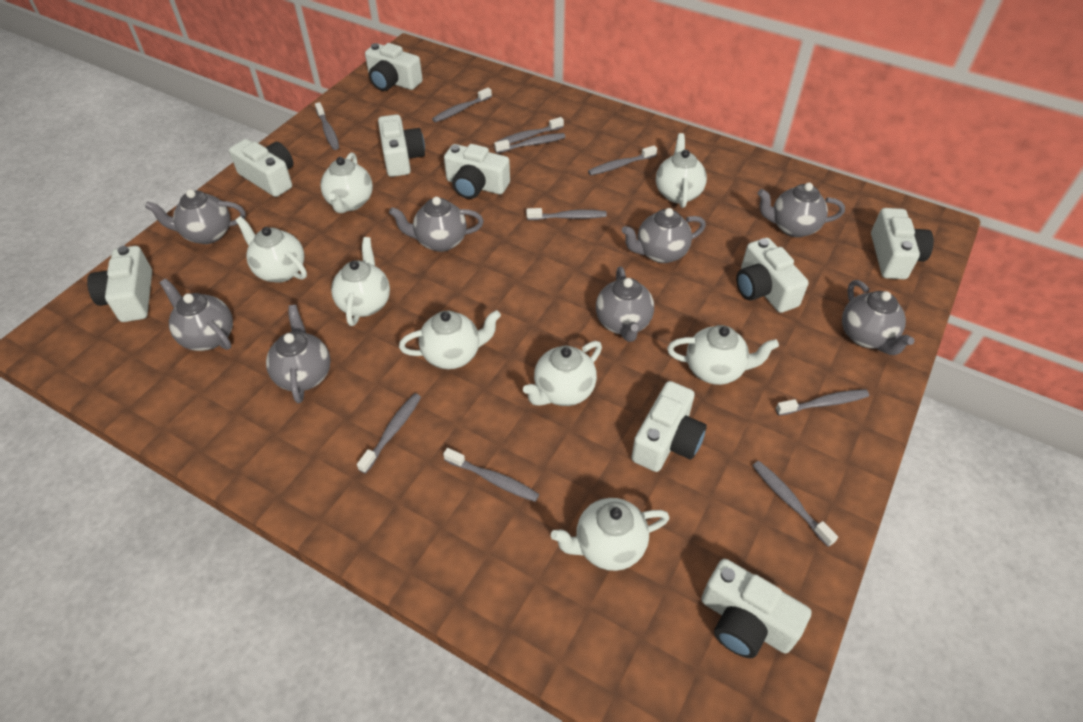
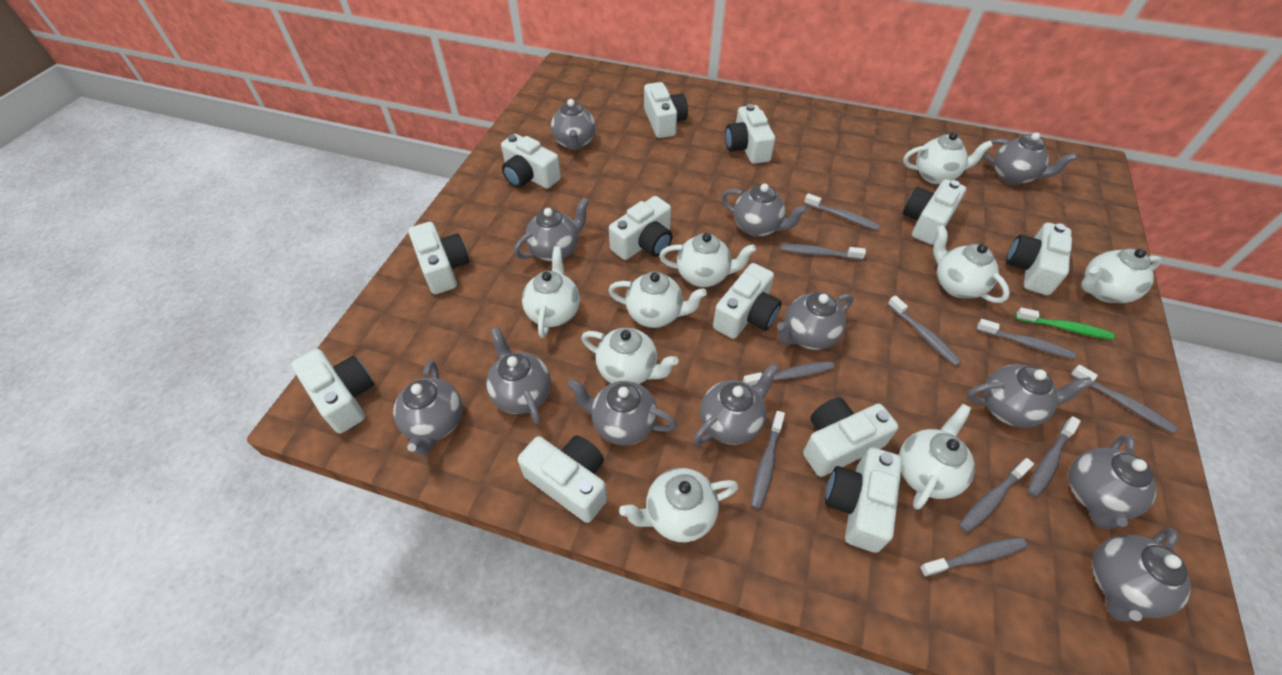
green toothbrush: none = 0 -> [1015,307,1115,340] = 1
grey teapot: [145,189,246,244] [160,278,233,351] [266,305,331,403] [389,197,484,252] [596,267,654,342] [622,208,706,263] [758,183,845,237] [842,280,915,355] = 8 -> [393,360,462,455] [486,327,551,424] [514,197,589,261] [551,98,596,150] [567,379,677,445] [693,363,779,445] [721,183,808,237] [777,292,854,350] [967,365,1094,428] [983,132,1077,185] [1069,434,1156,529] [1093,528,1191,621] = 12
white camera: [87,246,152,322] [229,139,293,197] [365,43,423,91] [378,114,425,177] [444,144,510,199] [631,381,707,472] [701,559,812,658] [736,238,809,313] [871,208,934,279] = 9 -> [291,349,374,433] [408,222,469,294] [501,134,561,189] [518,436,607,523] [609,196,672,260] [644,82,688,138] [713,263,782,339] [725,104,775,164] [803,398,899,477] [825,447,902,553] [903,179,966,245] [1006,223,1072,295] = 12
white teapot: [235,216,307,283] [320,152,373,213] [331,237,390,326] [399,310,501,369] [523,341,602,406] [551,498,669,571] [656,133,707,208] [667,325,779,385] = 8 -> [522,246,580,338] [581,328,678,384] [608,272,707,328] [619,468,739,542] [659,233,756,287] [899,404,975,510] [903,132,993,184] [933,225,1010,303] [1081,248,1161,303] = 9

